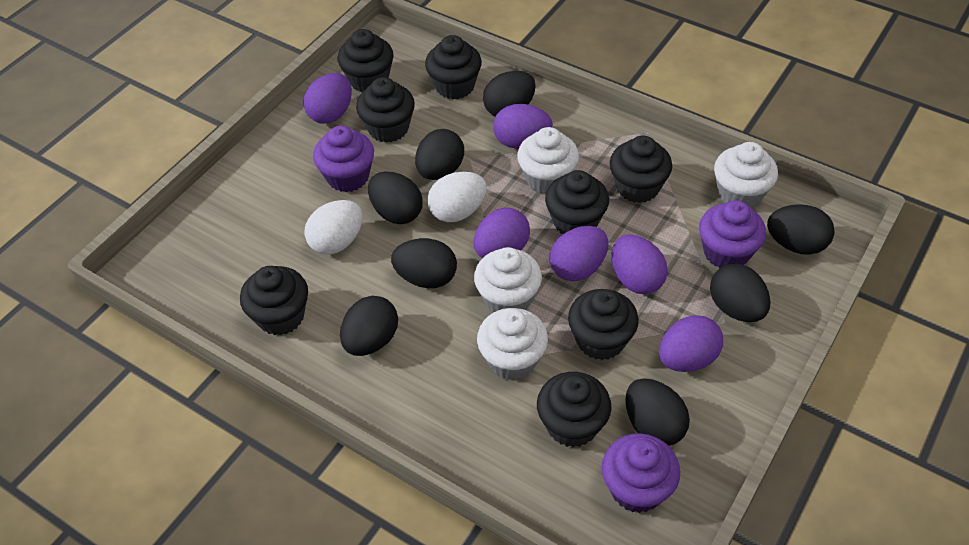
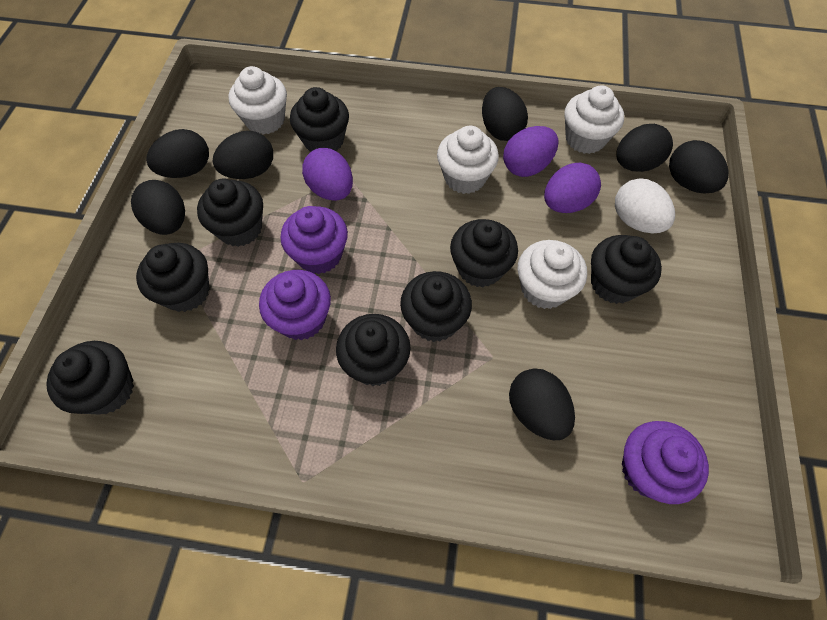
black egg: [340,296,398,356] [368,172,423,224] [391,238,457,288] [415,129,464,180] [483,71,536,117] [625,378,690,446] [710,263,771,322] [767,204,835,255] = 8 -> [131,180,185,235] [146,129,209,178] [212,131,273,179] [482,87,528,141] [509,368,575,440] [616,124,673,172] [669,140,729,194] = 7
purple egg: [303,73,352,124] [474,208,530,258] [493,104,553,149] [550,226,608,281] [612,234,668,294] [659,315,723,372] = 6 -> [302,148,353,201] [503,126,559,177] [544,163,601,213] = 3
white egg: [304,200,363,255] [427,172,486,222] = 2 -> [615,178,675,233] = 1

